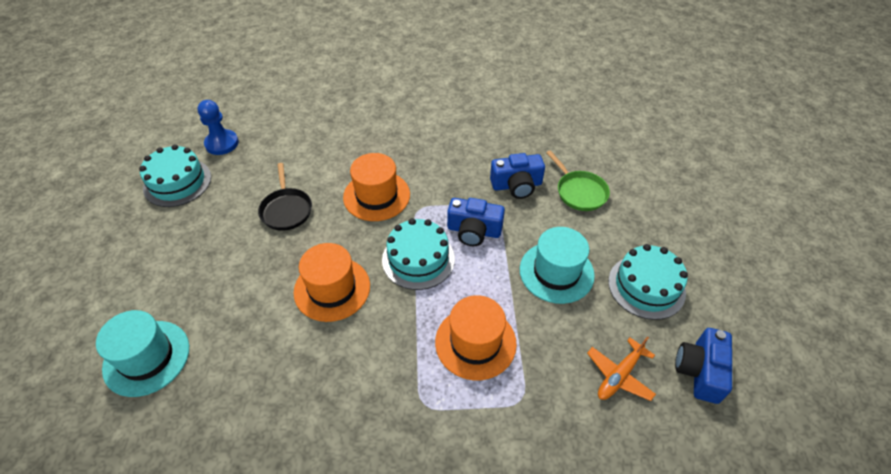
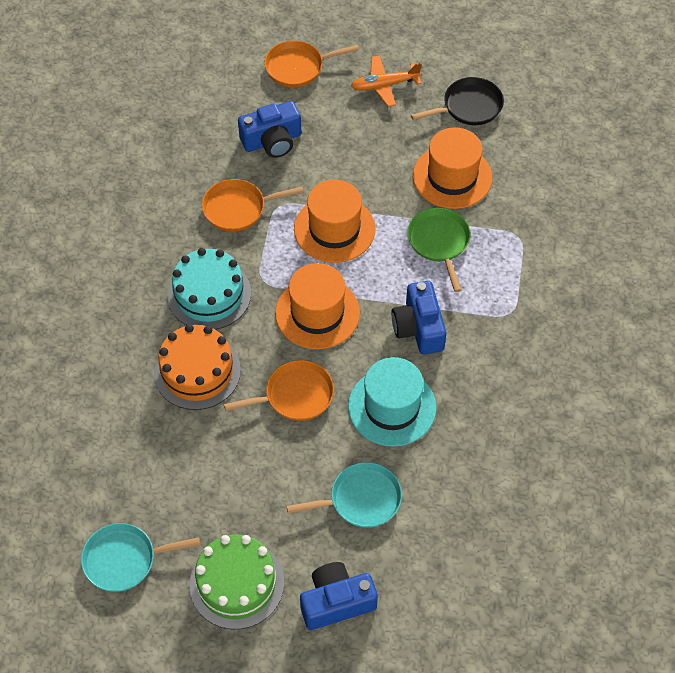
blue pawn: [197,100,239,155] = 1 -> none = 0
green cake: none = 0 -> [189,534,284,629] = 1
orange cake: none = 0 -> [154,324,241,410] = 1
orange pan: none = 0 -> [202,179,304,232] [224,360,334,421] [264,40,359,87] = 3
turquoise cake: [139,144,211,207] [382,218,455,290] [608,244,688,320] = 3 -> [167,248,251,330] = 1
turquoise hat: [96,310,189,397] [520,227,595,304] = 2 -> [348,357,436,447] = 1
turquoise pan: none = 0 -> [81,523,200,592] [286,462,402,528] = 2

